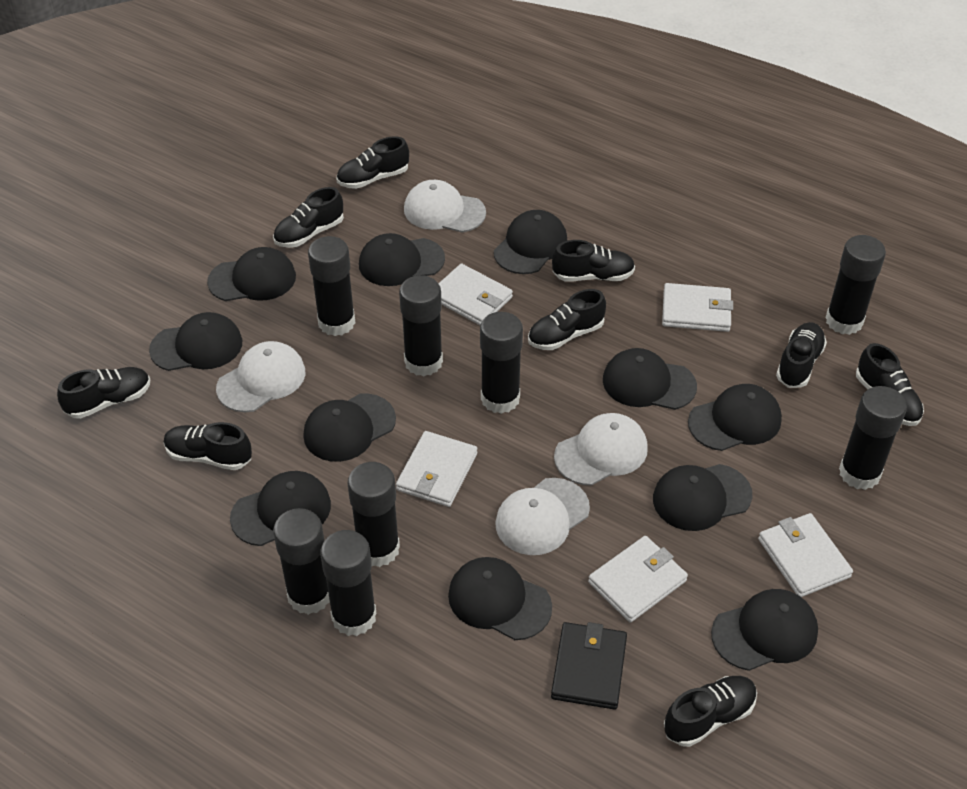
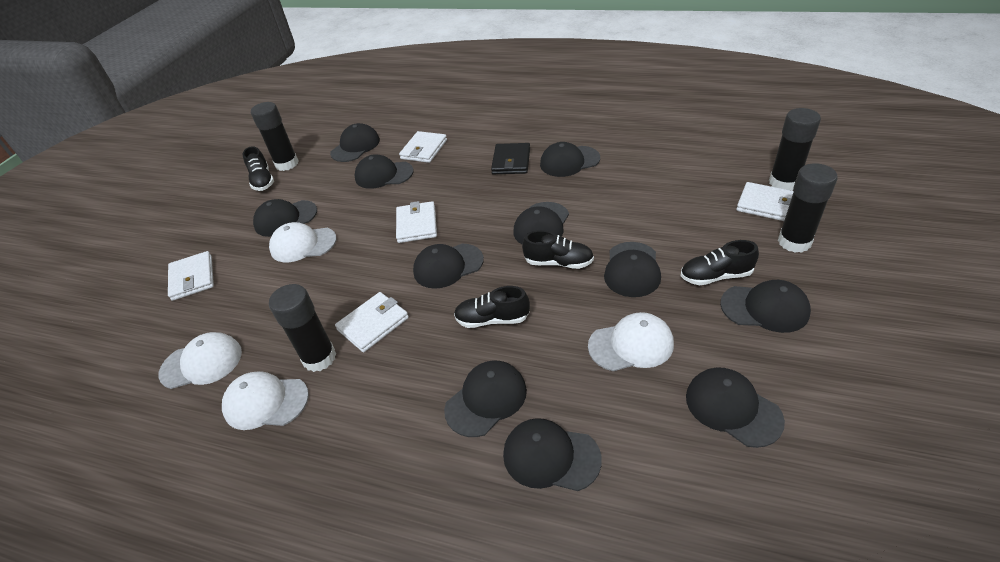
black glue stick: [273,508,330,615] [308,236,355,336] [320,530,377,636] [347,462,400,567] [399,275,443,377] [480,312,523,414] [825,235,886,335] [839,386,907,490] = 8 -> [251,102,298,171] [269,284,336,372] [769,108,821,190] [778,163,838,253] = 4
black shoe: [57,367,150,419] [164,422,252,470] [273,187,344,248] [337,136,409,189] [528,289,606,350] [552,240,635,281] [664,676,757,747] [776,322,827,388] [856,343,924,426] = 9 -> [243,146,274,191] [454,286,530,328] [522,230,594,269] [681,240,759,285] = 4

